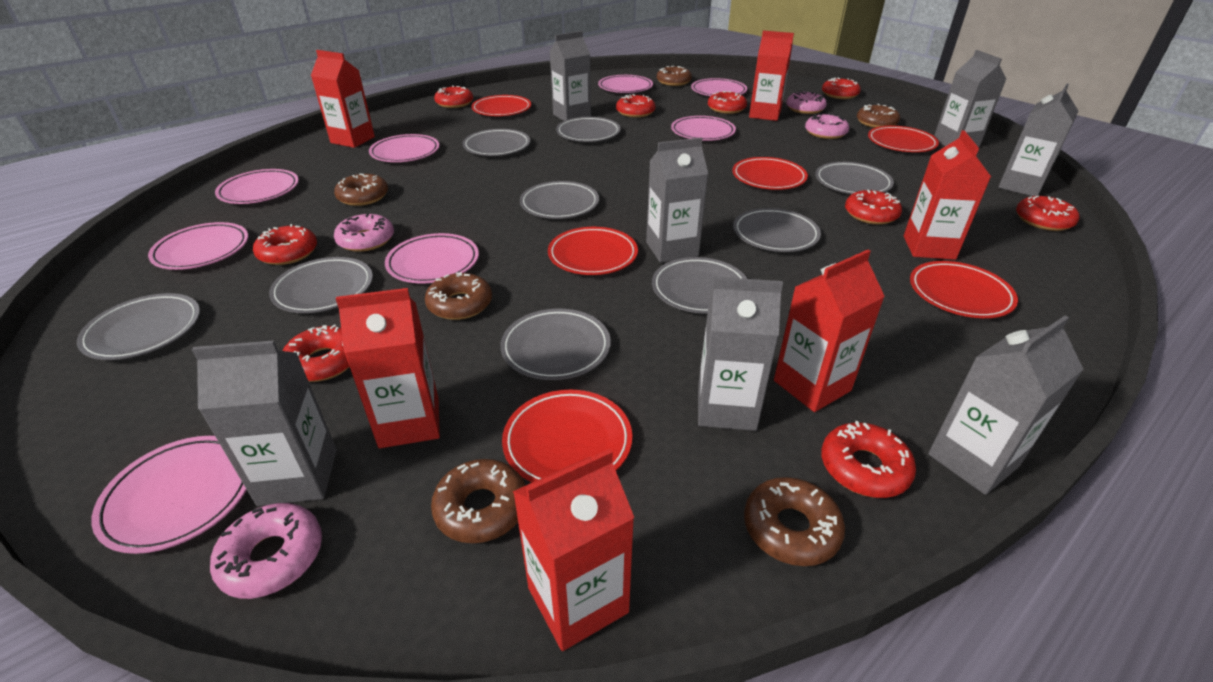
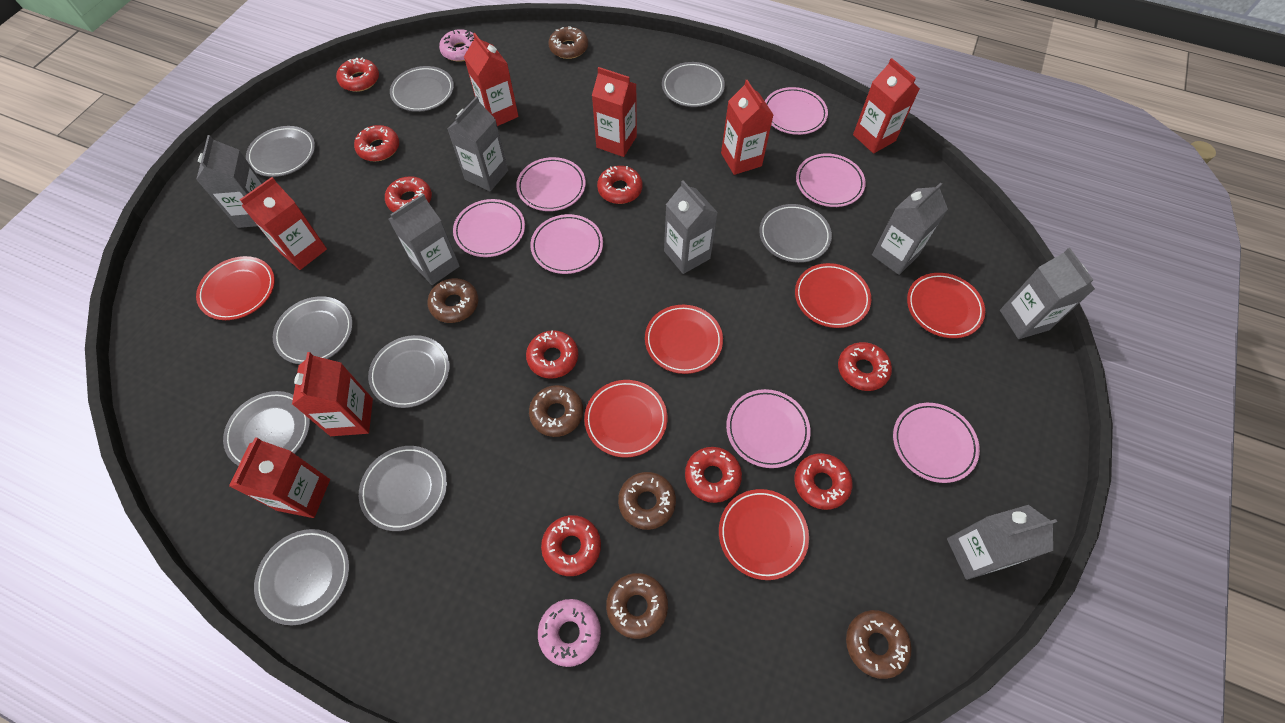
pink donut: [210,503,322,599] [334,213,394,252] [786,92,827,114] [805,113,849,139] = 4 -> [439,29,474,62] [538,599,601,667] = 2
pink plate: [91,436,247,554] [148,222,248,270] [215,169,299,204] [369,134,439,162] [385,233,479,283] [598,75,653,93] [671,116,736,141] [691,78,747,96] = 8 -> [453,199,525,257] [516,157,586,211] [530,214,603,274] [726,389,811,468] [765,87,828,135] [796,153,866,207] [893,403,980,483] = 7
red carton: [311,50,375,148] [336,288,440,448] [513,449,634,651] [749,31,794,121] [774,250,885,412] [904,130,991,260] = 6 -> [229,437,330,518] [240,177,327,270] [292,352,373,436] [464,33,519,126] [592,67,637,157] [721,80,773,175] [853,58,920,154] = 7

